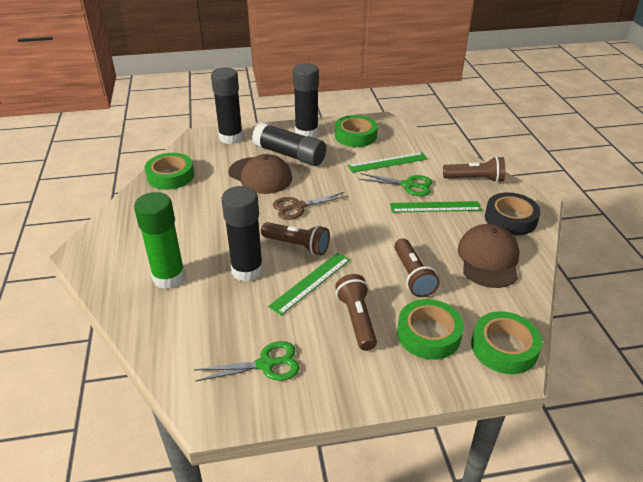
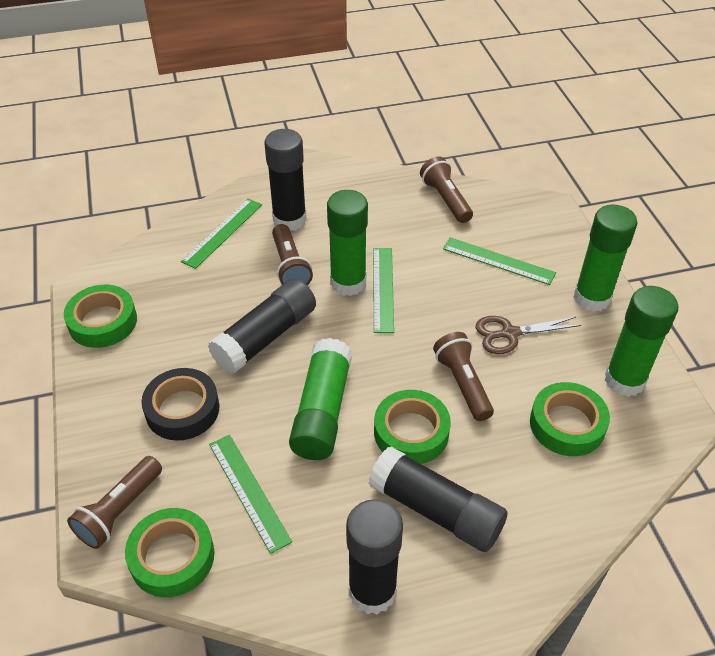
brown cap: [228,154,292,194] [458,224,520,288] = 2 -> none = 0
green glue stick: [134,192,185,289] = 1 -> [289,338,352,460] [327,190,368,296] [574,205,637,312] [605,286,678,397] = 4
green ruler: [268,253,350,315] [348,152,428,173] [390,201,482,213] = 3 -> [181,199,262,269] [209,435,292,554] [373,248,394,333] [443,238,556,285] = 4
green scissors: [195,341,300,382] [359,173,433,196] = 2 -> none = 0

